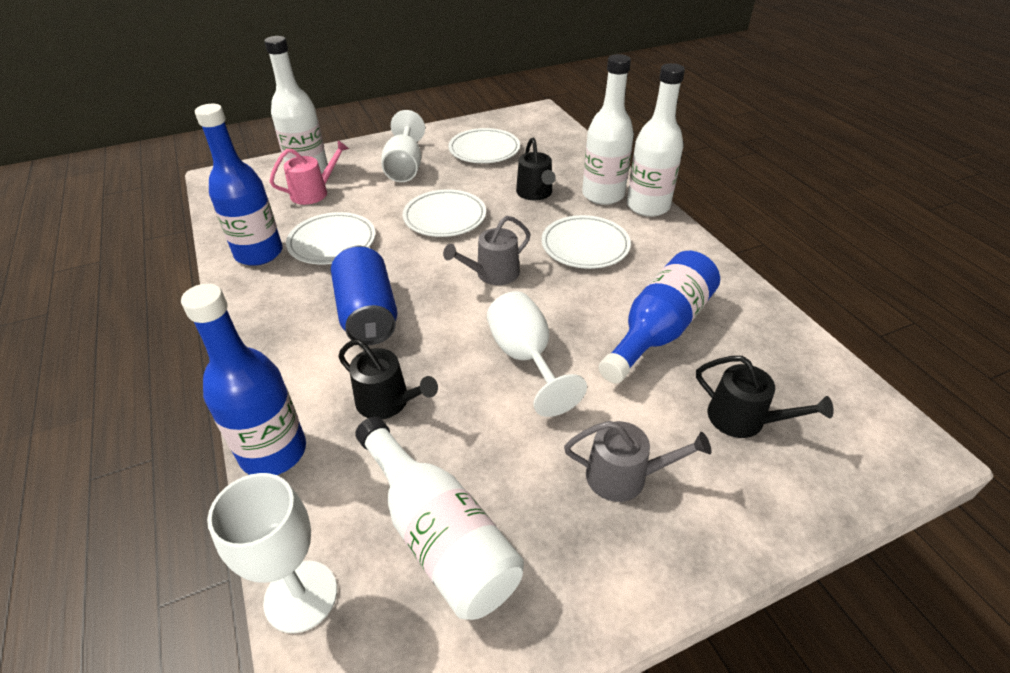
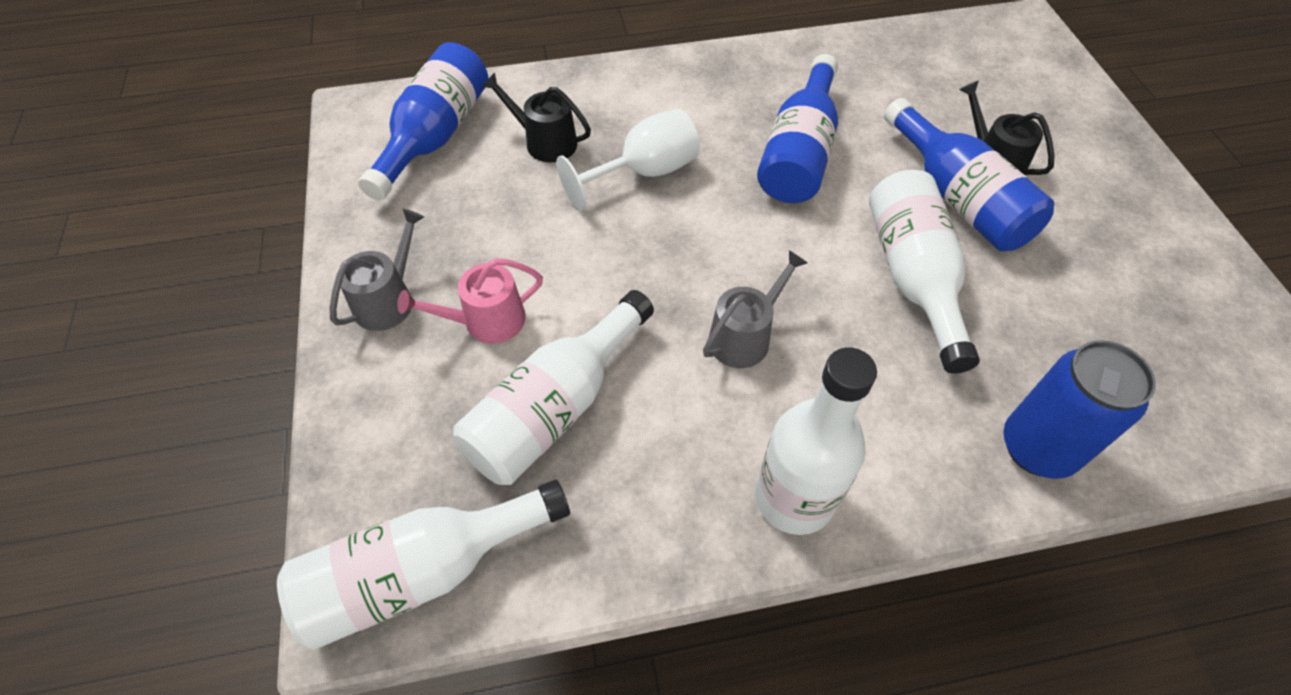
black watering can: [338,339,438,419] [516,137,556,200] [696,356,834,438] = 3 -> [482,72,591,163] [959,80,1054,175] = 2
white goblet: [207,473,337,633] [382,110,425,182] [487,291,587,417] = 3 -> [556,109,700,211] = 1
white plate: [286,212,376,265] [403,189,486,237] [448,128,520,163] [542,215,631,269] = 4 -> none = 0

